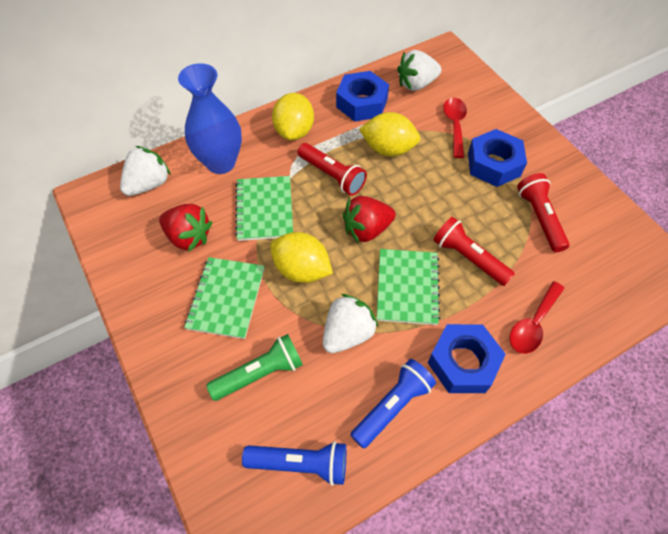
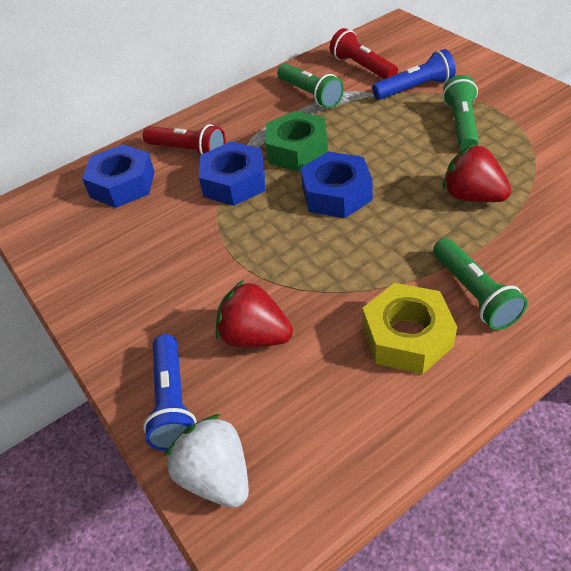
blue vase: [178,63,242,174] = 1 -> none = 0
green flashlight: [206,334,303,401] = 1 -> [277,64,344,108] [433,238,528,330] [443,75,479,150] = 3
green notebook: [184,257,265,339] [235,176,293,241] [377,249,441,325] = 3 -> none = 0
green nut: none = 0 -> [266,111,328,172] = 1
red flashlight: [298,143,367,196] [433,217,515,286] [517,173,570,253] = 3 -> [143,124,226,155] [330,28,398,79] = 2
red spoon: [443,98,467,158] [510,281,564,354] = 2 -> none = 0
white strawberry: [120,146,171,196] [323,294,378,353] [397,50,441,91] = 3 -> [164,414,249,508] = 1
yellow lemon: [270,232,333,283] [272,93,314,140] [359,112,420,156] = 3 -> none = 0
yellow nut: none = 0 -> [363,283,457,374] = 1

